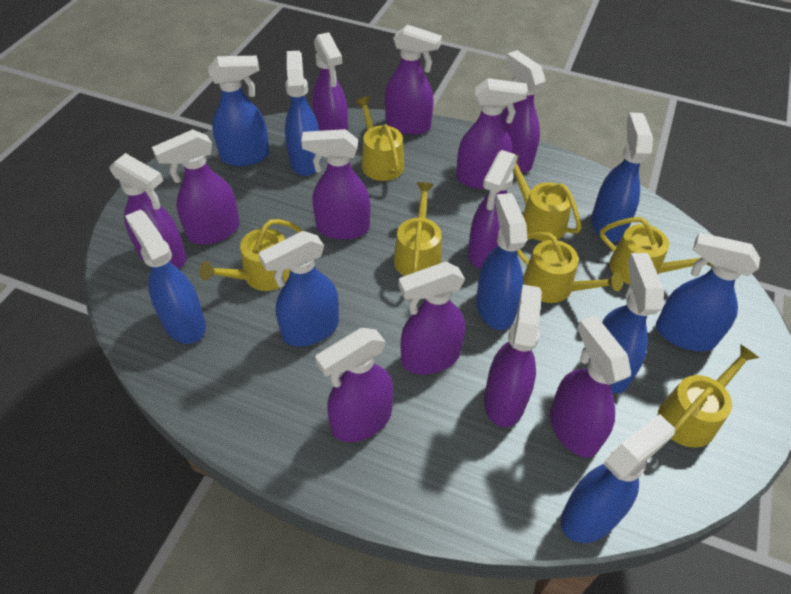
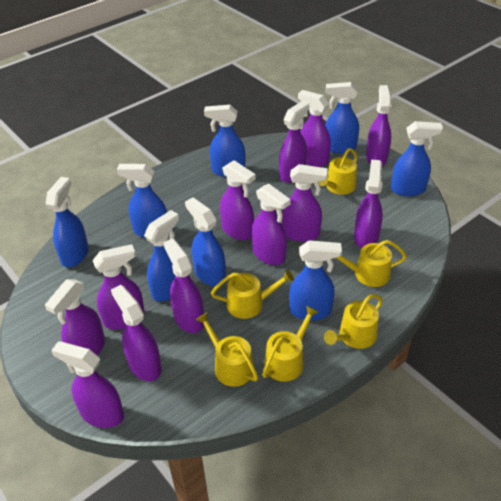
blue spray bottle: [125,210,206,344] [208,56,270,166] [259,231,339,346] [285,51,321,176] [476,193,527,330] [561,414,675,543] [589,253,664,393] [592,112,653,242] [656,232,760,351] = 9 -> [46,177,89,267] [116,164,167,238] [144,210,179,301] [185,197,226,286] [204,105,246,177] [289,240,342,321] [325,82,359,153] [391,121,443,196] = 8
yellow watering can: [199,219,302,291] [355,97,404,181] [394,182,442,276] [513,154,582,241] [517,232,623,303] [600,217,712,285] [658,345,759,448] = 7 -> [196,312,258,387] [211,270,294,319] [262,306,318,382] [319,148,358,195] [324,294,383,349] [332,240,407,287] = 6

